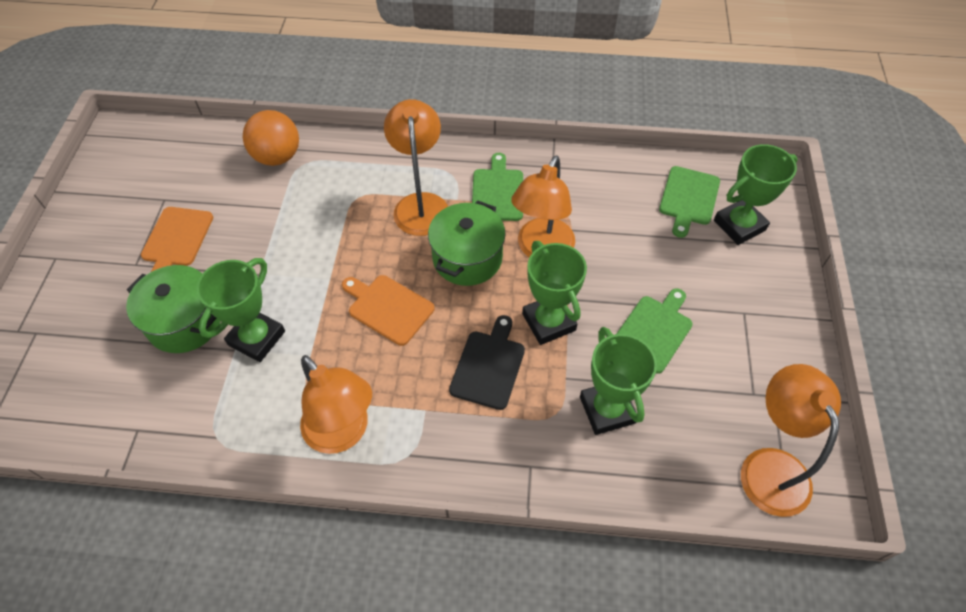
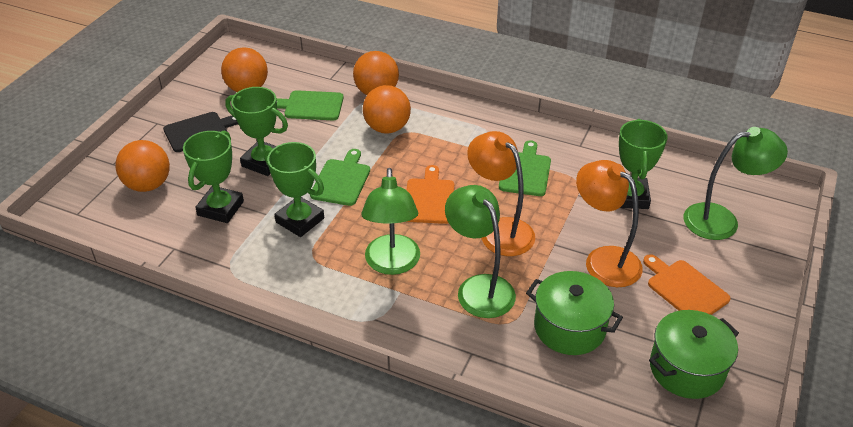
green lamp: none = 0 -> [361,168,420,275] [445,185,516,318] [684,127,788,240] = 3
orange ball: [243,110,299,166] = 1 -> [115,140,170,192] [221,47,268,92] [353,51,399,95] [363,85,411,133] = 4
orange lamp: [300,355,372,454] [384,99,448,236] [511,155,575,258] [741,364,841,517] = 4 -> [467,131,535,256] [576,160,643,287] = 2

